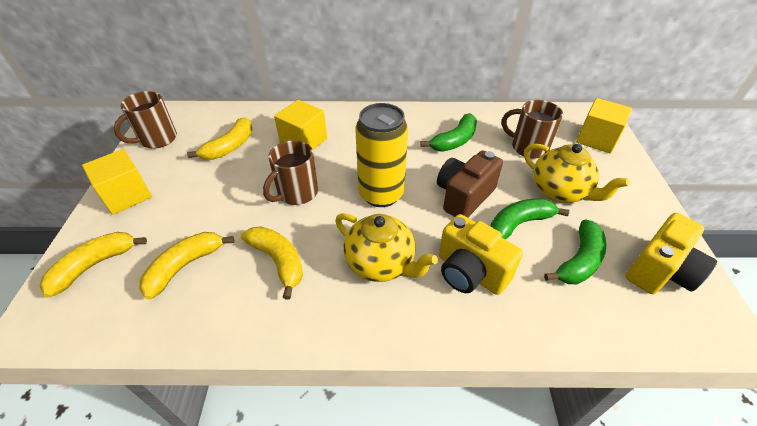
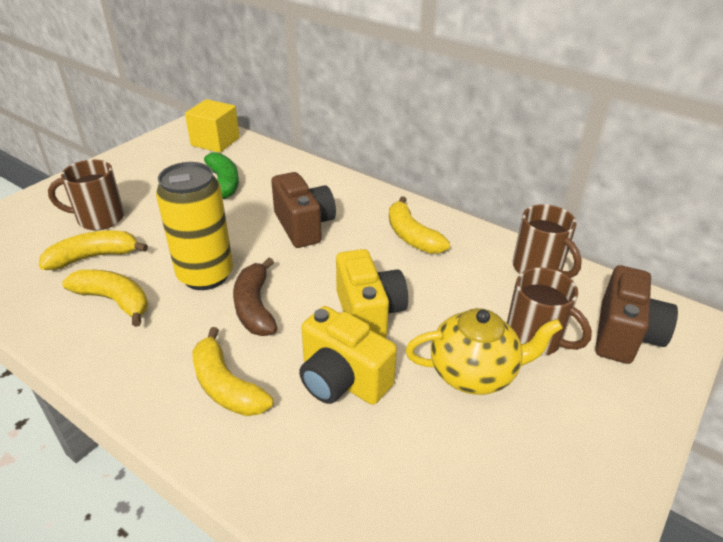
brown banana: none = 0 -> [233,258,278,336] = 1
brown camera: [437,150,503,218] = 1 -> [271,172,336,248] [595,265,678,364] = 2
green banana: [421,113,477,151] [490,199,569,239] [544,219,606,284] = 3 -> [204,152,239,199] = 1
yellow cube: [82,149,152,215] [274,100,327,150] [576,98,632,154] = 3 -> [185,99,240,153] = 1
yellow teapot: [335,213,438,282] [524,144,630,203] = 2 -> [406,308,563,395] = 1

